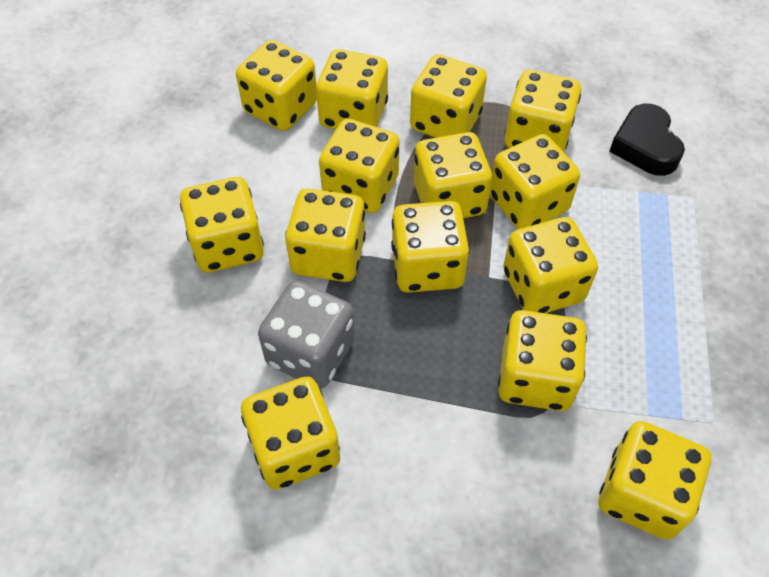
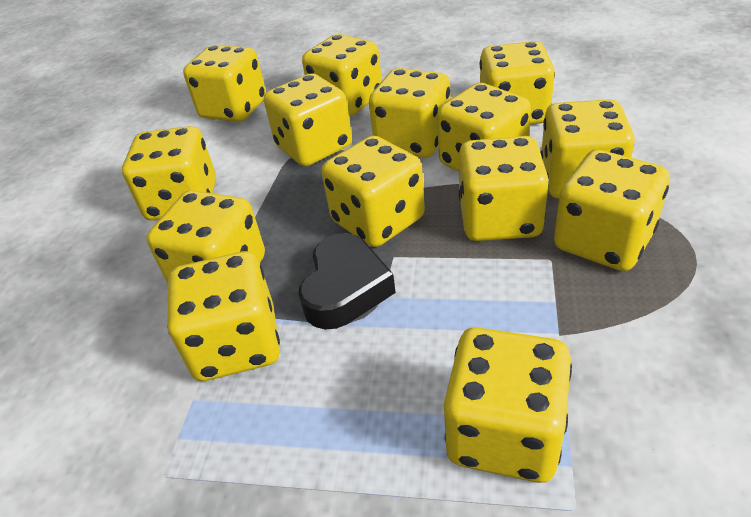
grey dice: [258,281,355,389] = 1 -> none = 0

